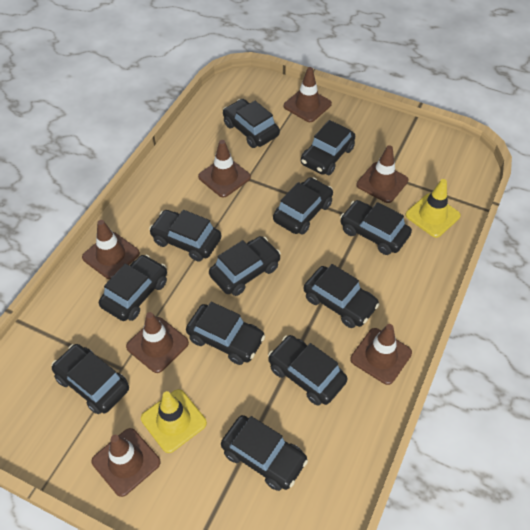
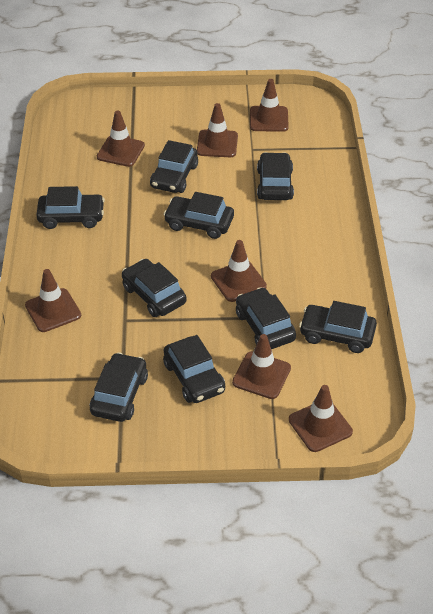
black car: [52,344,129,414] [99,254,167,321] [149,210,221,261] [186,302,265,365] [209,236,281,296] [221,415,308,491] [223,99,280,148] [268,335,348,405] [273,177,333,235] [301,120,355,175] [304,264,380,328] [340,200,412,255] = 12 -> [36,186,105,229] [90,352,148,422] [122,259,187,317] [150,140,198,193] [163,192,234,239] [163,335,225,403] [236,287,296,349] [257,152,294,200] [299,301,377,353] = 9
yellow traffic cone: [141,389,207,453] [405,179,461,238] = 2 -> none = 0

